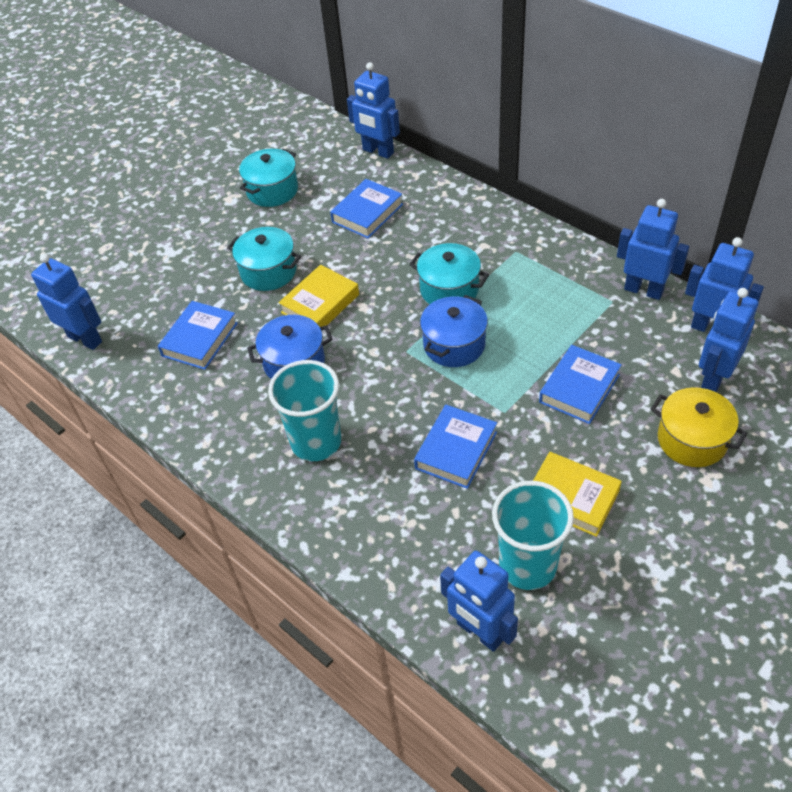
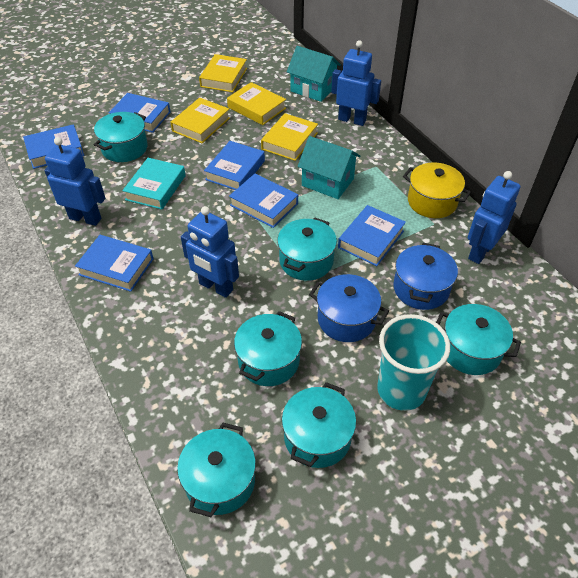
blue book: [158,301,238,370] [330,179,403,238] [414,405,497,489] [539,345,622,424] = 4 -> [23,124,84,169] [75,235,154,292] [109,93,170,133] [204,141,265,190] [229,174,298,228] [338,205,406,266] = 6
blue robot: [31,254,102,350] [347,62,400,159] [440,551,518,652] [617,199,689,300] [685,237,764,332] [699,288,758,392] = 6 -> [44,137,105,226] [181,206,239,298] [331,40,381,126] [468,171,521,264] = 4
turquoise book: none = 0 -> [122,158,186,210] = 1
turquoise cup: [268,360,341,461] [492,481,574,590] = 2 -> [377,314,450,411] = 1
turquoise house: none = 0 -> [287,46,341,102] [298,136,360,199] = 2
turquoise pot: [227,227,301,291] [239,149,298,207] [409,243,489,304] = 3 -> [94,112,148,162] [177,423,256,517] [234,311,302,386] [277,217,337,281] [282,382,356,468] [436,304,521,375] = 6
yellow book: [279,265,359,331] [533,452,622,537] = 2 -> [171,98,230,143] [199,54,247,92] [227,82,286,125] [261,113,318,161] = 4

